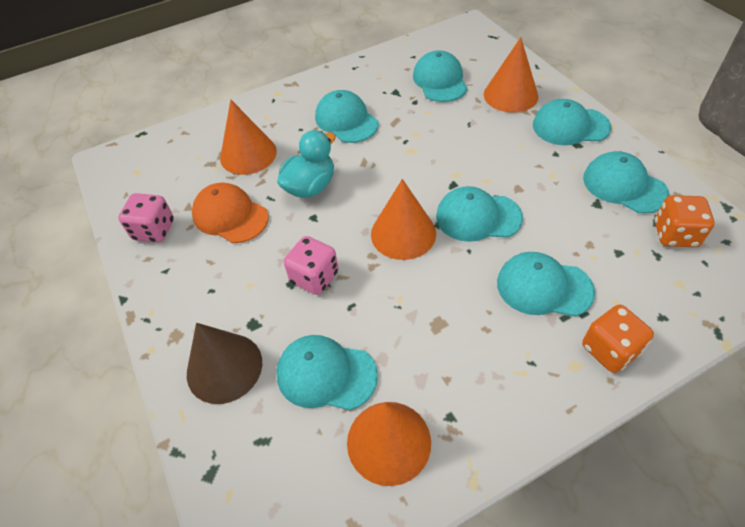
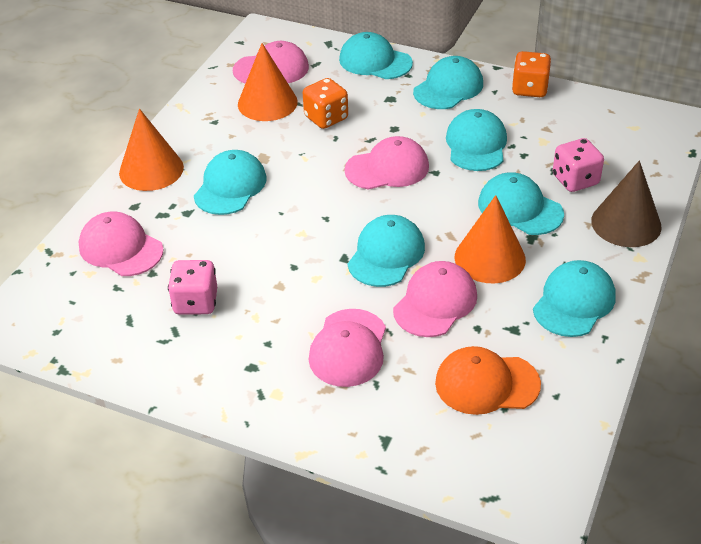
orange cone: [220,100,277,175] [347,402,431,486] [371,179,436,260] [484,38,538,113] = 4 -> [119,109,184,191] [238,43,298,121] [455,195,526,283] = 3
pink cap: none = 0 -> [79,211,164,276] [233,41,309,84] [309,309,386,387] [344,136,429,190] [393,261,477,337] = 5
turquoise duck: [277,130,336,198] = 1 -> none = 0

